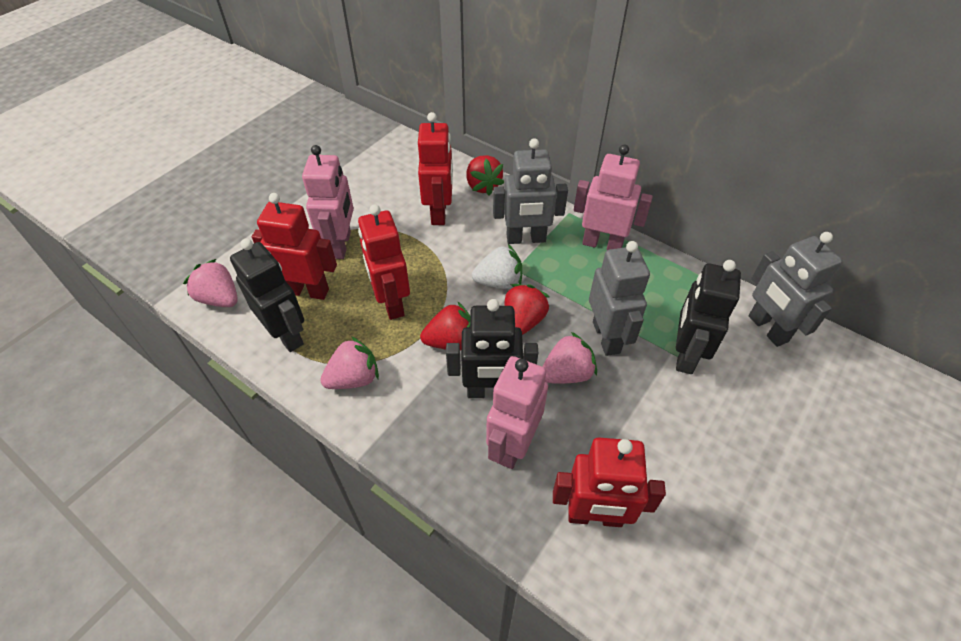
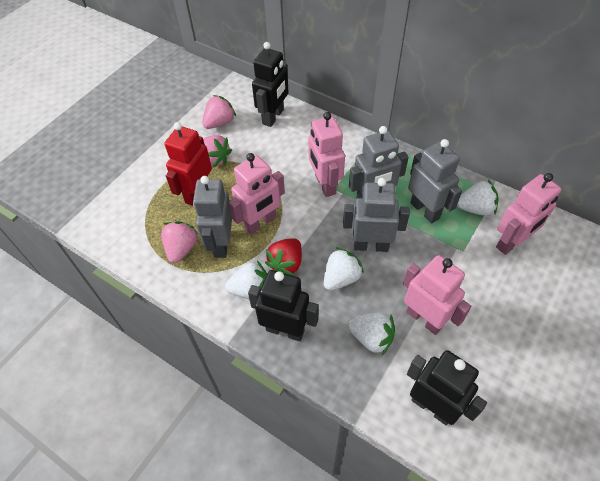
grey robot: [493,138,568,244] [589,241,650,356] [749,232,842,347] = 3 -> [193,176,232,258] [343,178,410,252] [349,126,409,198] [408,139,462,224] = 4
pink robot: [302,145,354,259] [486,356,548,469] [574,144,653,250] = 3 -> [229,153,285,235] [308,112,345,197] [403,255,471,335] [496,173,562,255] = 4
red robot: [252,193,337,300] [358,204,410,320] [418,112,453,225] [553,437,666,527] = 4 -> [164,122,212,206] = 1
red strawberry: [420,301,470,350] [466,155,505,196] [505,284,549,335] = 3 -> [265,239,302,276] = 1
white strawberry: [472,244,522,289] = 1 -> [225,261,267,299] [324,247,364,291] [348,312,395,355] [457,180,499,216] = 4

